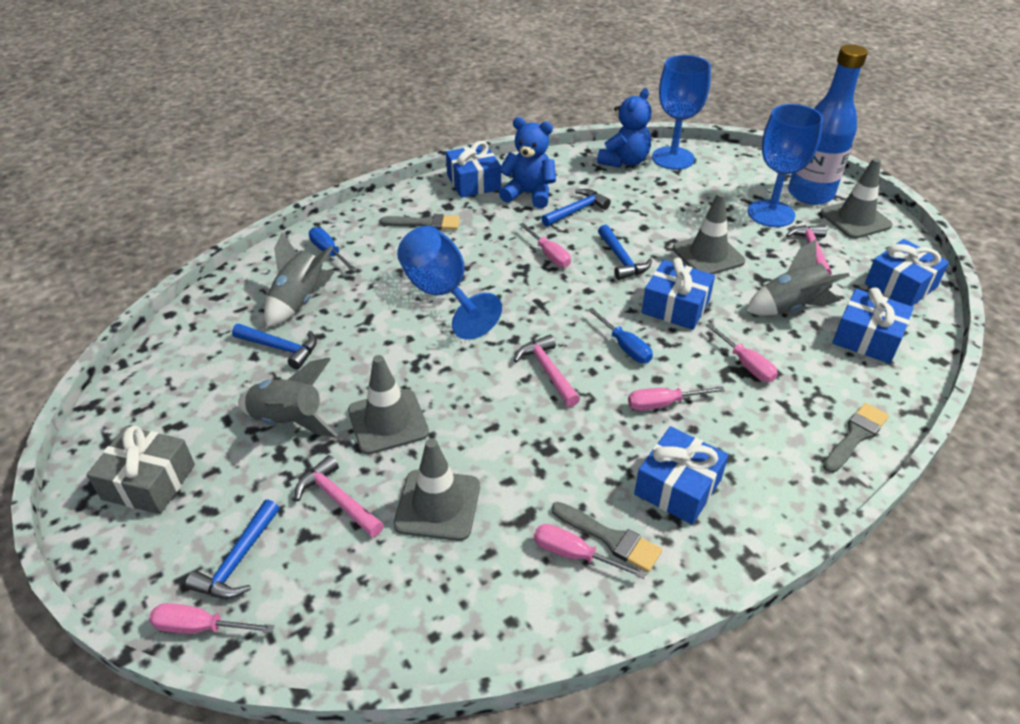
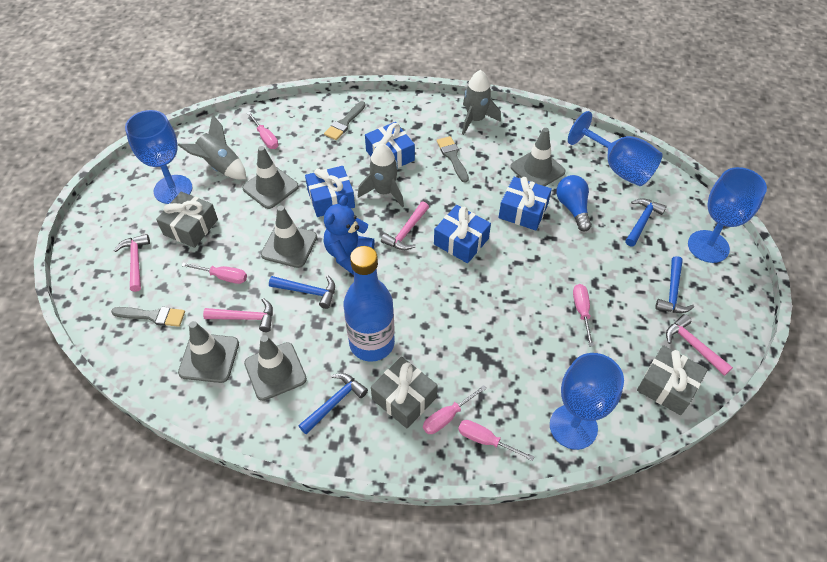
blue gift: [446,141,501,198] [634,426,729,525] [642,258,715,330] [832,287,914,364] [865,239,949,306] = 5 -> [305,166,355,217] [365,122,415,168] [434,205,491,263] [499,177,552,231] = 4
blue goblet: [397,226,502,340] [652,55,711,170] [748,104,823,227] = 3 -> [125,110,193,204] [550,353,624,450] [568,111,662,186] [688,167,767,263] = 4
blue light bulb: none = 0 -> [556,175,592,232] = 1
blue screwdriver: [309,227,356,271] [588,308,653,363] = 2 -> none = 0
blue teddy bear: [499,117,556,209] [597,88,652,168] = 2 -> [324,195,375,275] = 1
grey gift: [86,425,195,514] = 1 -> [156,192,218,248] [371,357,438,428] [637,345,708,415] = 3
grey traffic cone: [348,355,429,455] [394,439,480,541] [673,192,745,274] [820,158,893,239] = 4 -> [178,321,239,383] [242,146,299,209] [244,335,307,401] [261,206,317,268] [510,128,565,186] = 5
pink hammer: [295,455,384,537] [514,335,580,407] [786,225,832,276] = 3 -> [114,234,150,292] [203,298,273,332] [381,201,429,250] [666,314,733,376] = 4

